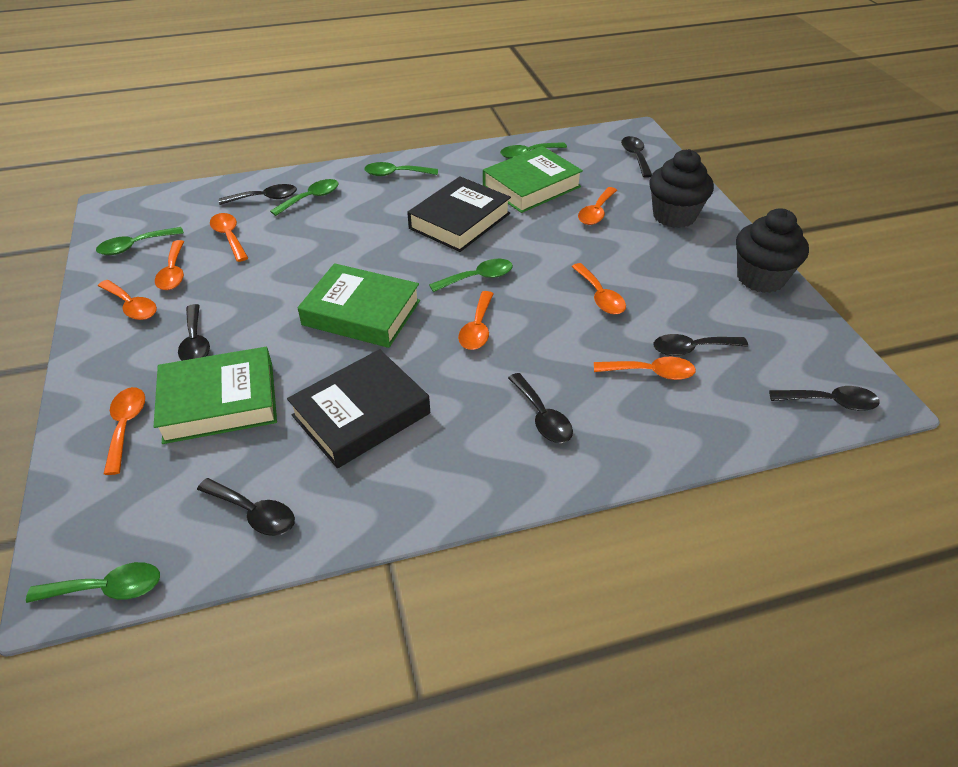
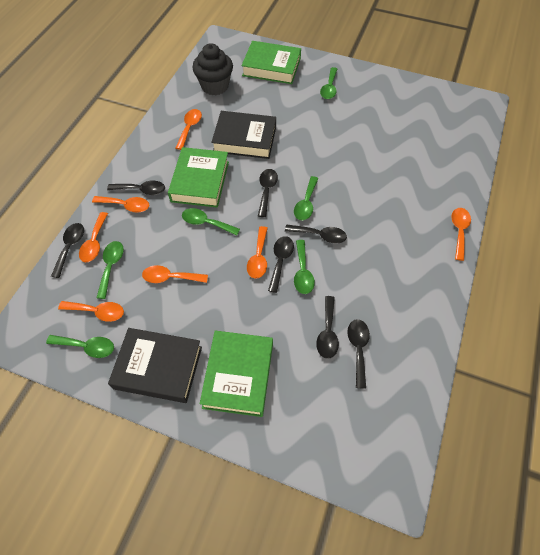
black cupcake: [649,149,714,228] [736,208,809,293] = 2 -> [192,43,233,95] = 1
orange spoon: [98,280,157,320] [104,387,145,475] [155,240,184,290] [210,213,248,262] [458,291,494,350] [572,263,626,314] [578,187,617,225] [594,357,696,380] = 8 -> [58,301,124,322] [79,212,108,262] [92,196,149,213] [142,265,208,283] [176,109,202,150] [247,226,268,279] [451,208,471,261] = 7

